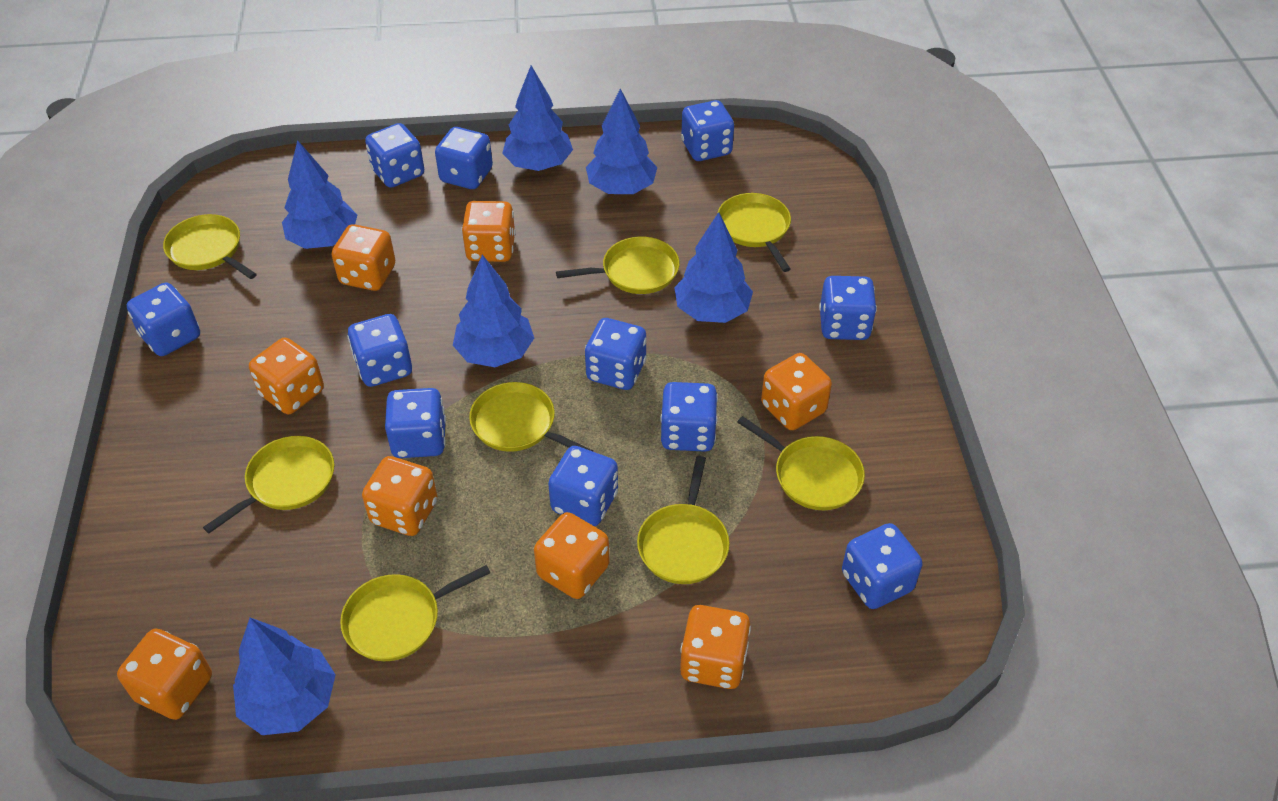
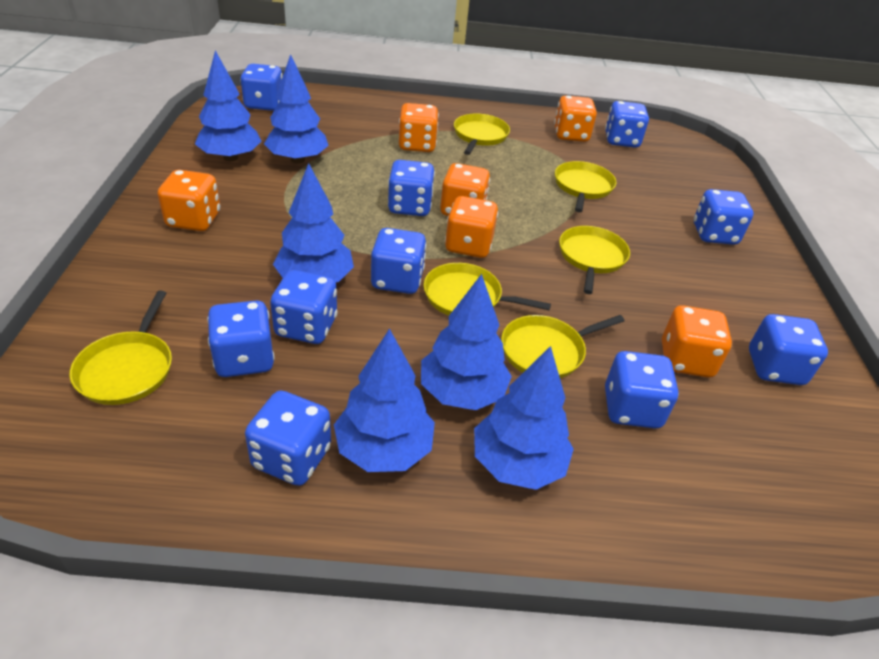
blue dice: [127,282,200,356] [347,314,412,387] [365,123,424,188] [385,388,446,458] [435,127,493,189] [548,446,618,526] [585,318,647,390] [660,382,718,452] [681,100,734,161] [819,276,877,340] [842,523,923,609] = 11 -> [207,301,274,377] [240,64,283,111] [245,391,331,486] [270,270,338,344] [371,228,427,294] [388,160,435,216] [605,101,649,148] [605,351,679,429] [694,189,754,245] [749,314,828,385] = 10
orange dice: [117,628,212,720] [249,338,324,414] [332,224,395,291] [362,456,437,536] [461,201,516,262] [534,512,610,599] [680,605,751,689] [761,353,832,430] = 8 -> [158,170,220,231] [399,103,439,152] [440,163,490,216] [445,196,498,258] [554,95,597,142] [662,305,732,378] = 6
yellow pan: [163,214,257,279] [203,436,334,533] [340,565,490,661] [469,382,593,452] [556,237,680,294] [637,456,730,584] [717,193,791,272] [737,416,865,510] = 8 -> [70,291,172,405] [423,263,551,315] [454,114,510,155] [501,315,624,378] [555,161,616,213] [559,226,630,294] = 6

